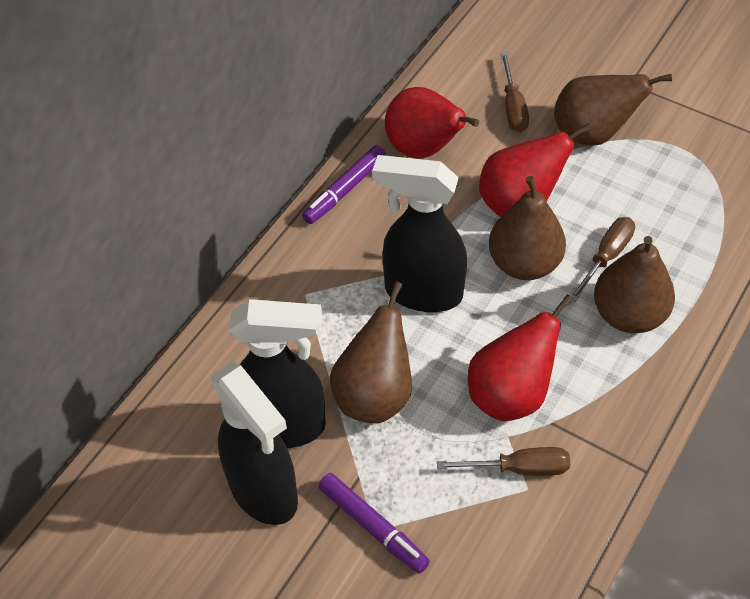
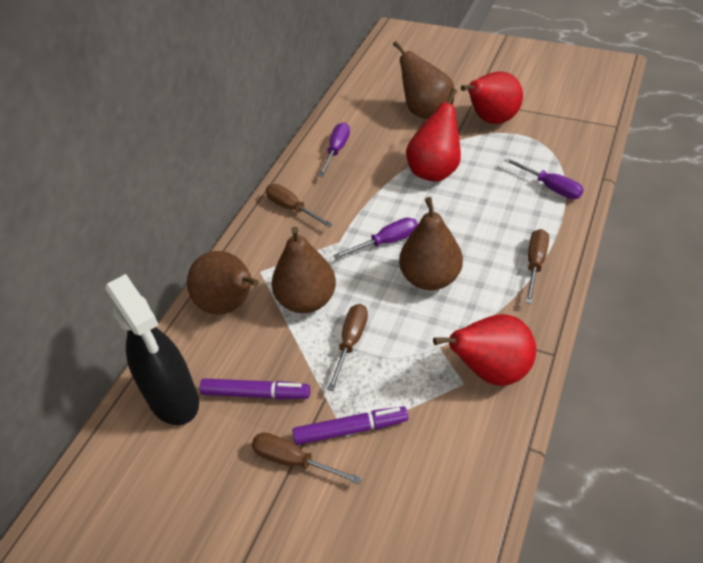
black spray bottle: [211,362,298,525] [229,299,326,448] [372,155,467,312] = 3 -> [104,274,199,425] = 1
brown screwdriver: [437,447,570,476] [501,52,529,132] [570,217,635,302] = 3 -> [252,432,362,484] [266,184,333,227] [327,304,368,391] [525,229,549,304] = 4
purple screwdriver: none = 0 -> [319,122,350,177] [333,218,418,259] [504,158,584,199] = 3

